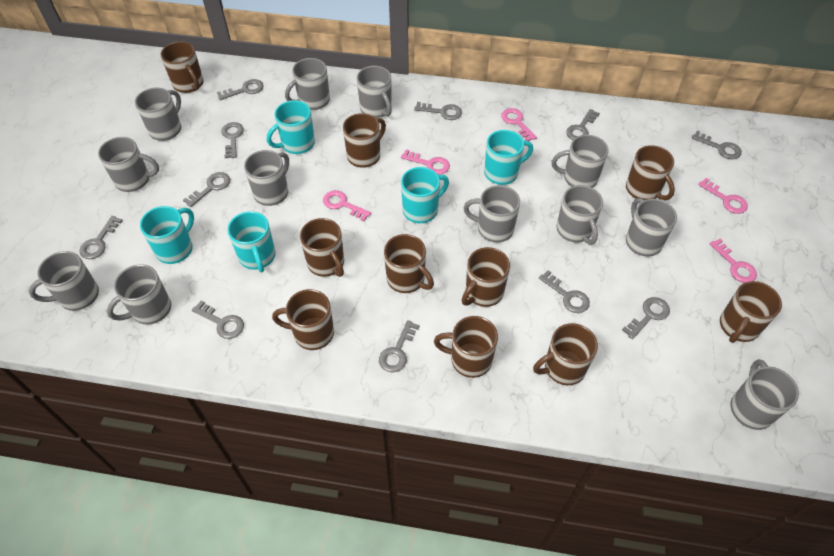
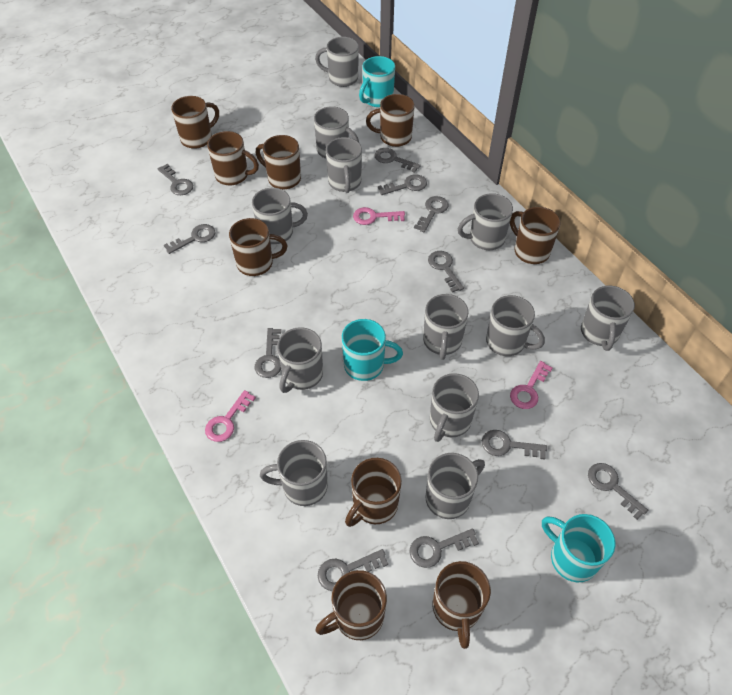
brown mug: [161,42,203,93] [272,289,334,350] [300,218,344,277] [343,113,386,168] [384,234,434,293] [434,316,498,378] [462,247,510,307] [533,323,598,385] [626,145,675,200] [720,281,782,343] = 10 -> [171,96,219,149] [207,131,259,186] [229,218,287,276] [256,135,301,189] [315,570,387,640] [345,458,402,527] [366,94,415,147] [432,561,491,649] [510,207,561,264] = 9
pink key: [323,190,371,221] [401,149,450,175] [501,108,537,141] [698,178,748,214] [710,239,757,283] = 5 -> [205,390,256,442] [353,207,405,225] [510,361,553,409] = 3
turquoise mug: [140,206,194,264] [227,211,276,273] [267,100,315,154] [401,167,449,223] [484,130,533,185] = 5 -> [342,319,403,381] [359,56,395,107] [542,514,616,582] = 3

